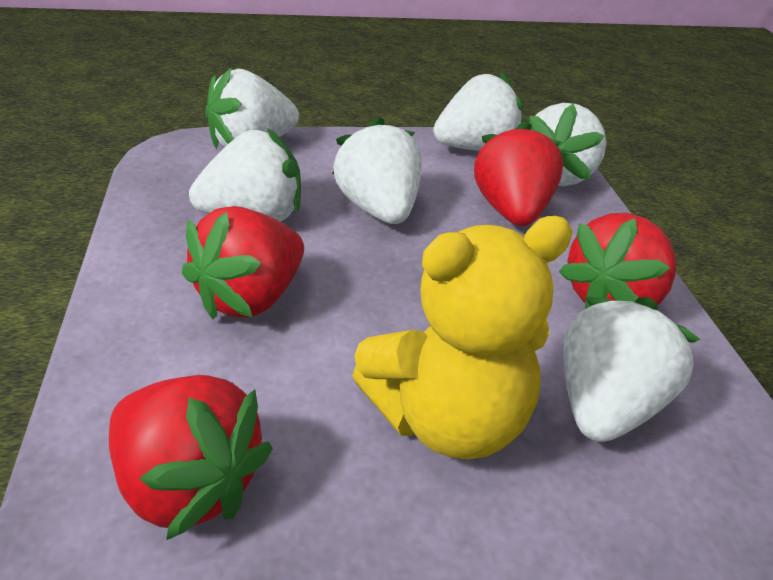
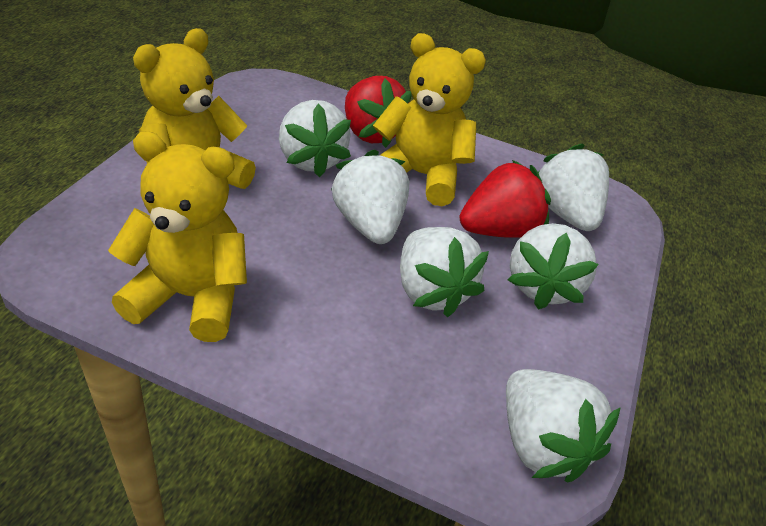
red strawberry: [109,375,273,540] [182,206,304,319] [474,121,563,226] [559,213,676,309] = 4 -> [345,76,412,148] [460,160,551,238] = 2
yellow teddy bear: [352,216,573,459] = 1 -> [108,131,247,342] [133,28,256,189] [373,33,486,206] = 3

